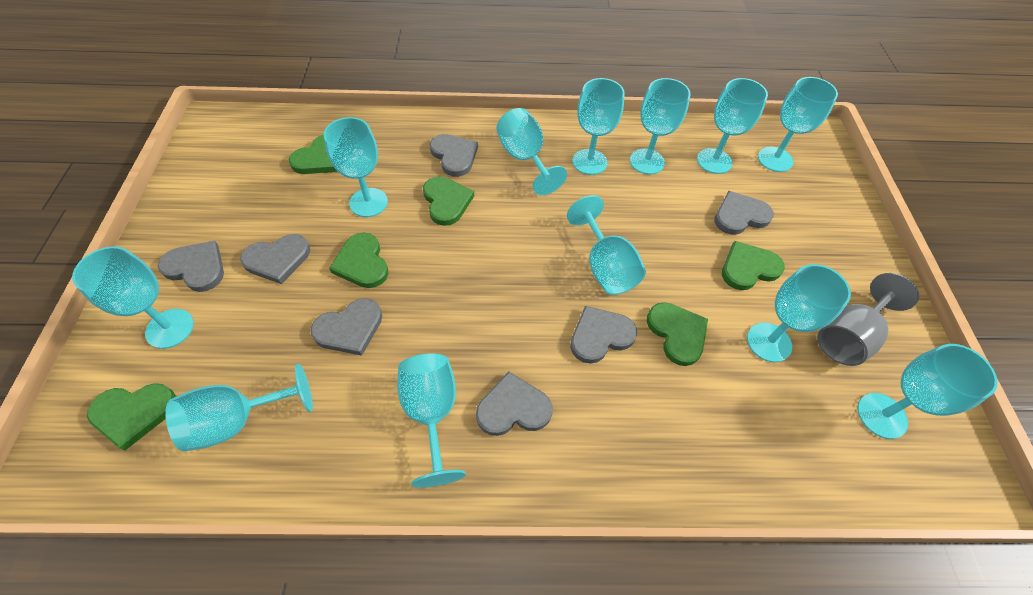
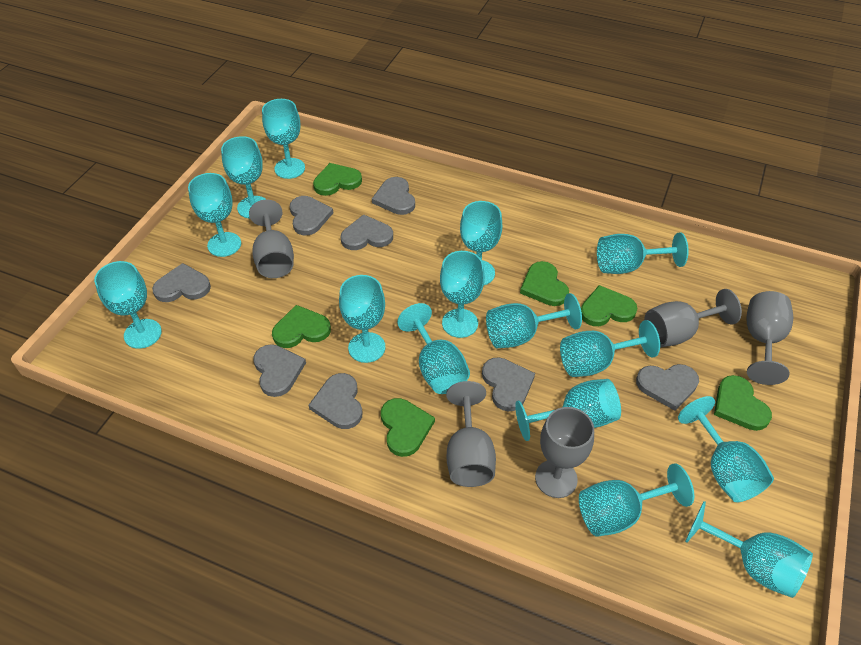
grey goblet: [817,273,919,366] = 1 -> [249,200,294,278] [446,381,496,487] [535,407,594,498] [644,289,742,347] [746,291,793,385] = 5
grey heart: [158,241,224,292] [240,234,310,284] [310,298,382,356] [429,134,478,177] [476,372,553,436] [570,306,637,364] [714,191,774,235] = 7 -> [152,263,211,302] [253,344,306,397] [290,196,333,235] [309,373,363,429] [340,214,393,250] [372,177,415,215] [482,357,535,412] [636,364,699,411] = 8
turquoise goblet: [72,246,194,349] [165,364,313,452] [324,117,388,217] [397,353,466,488] [497,108,567,195] [567,195,646,295] [572,78,625,175] [630,78,690,174] [697,78,768,174] [747,264,851,362] [758,77,838,172] [857,344,998,439] = 12 -> [94,261,162,349] [188,173,241,257] [221,136,267,218] [262,99,305,179] [339,275,385,363] [397,303,470,394] [440,251,485,338] [460,201,502,285] [486,293,582,348] [515,379,621,441] [560,320,660,377] [579,463,694,537] [597,232,689,274] [678,396,774,502] [685,501,813,598] = 15

